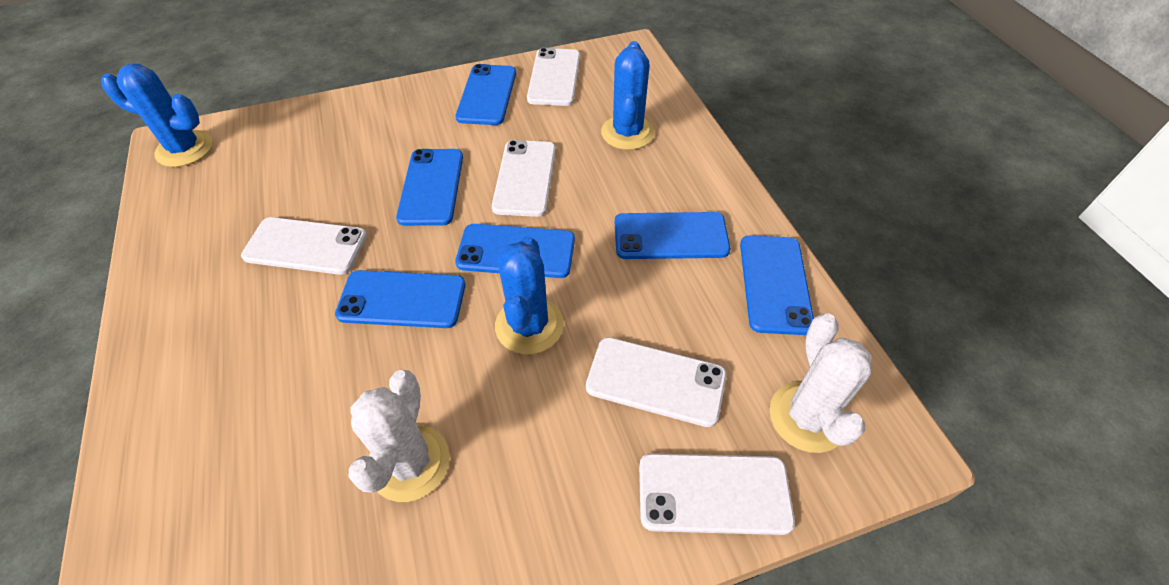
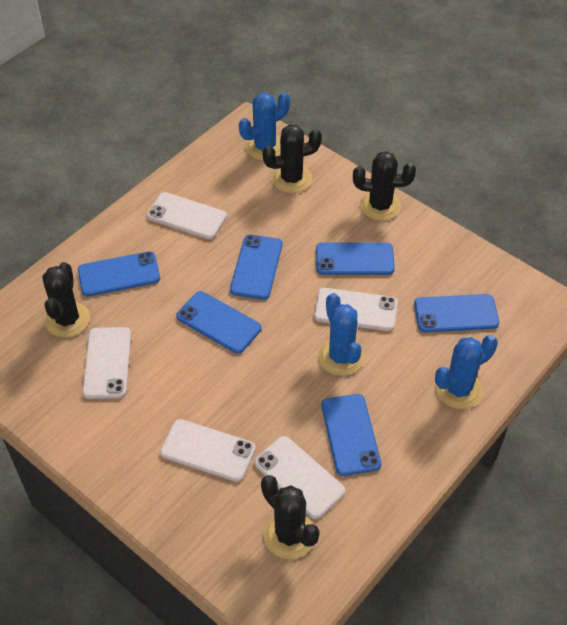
black cactus: none = 0 -> [42,262,90,338] [261,475,320,559] [262,125,322,193] [353,151,416,221] = 4
white cactus: [349,370,450,502] [769,313,872,453] = 2 -> none = 0

